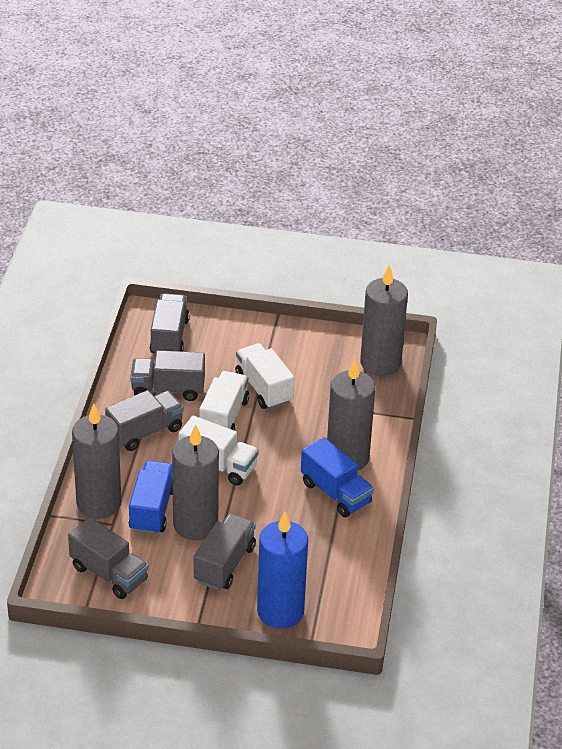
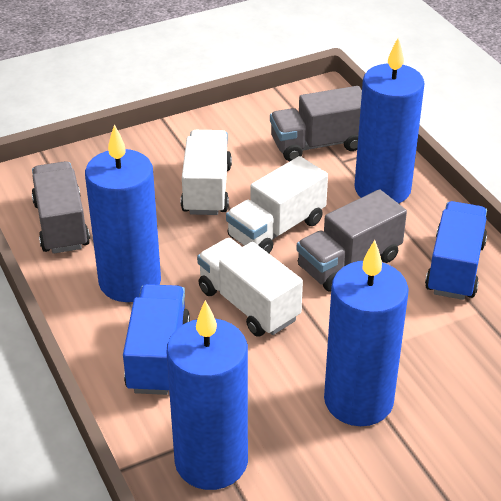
blue candle: [257,512,308,629] = 1 -> [85,124,161,302] [166,300,248,490] [324,240,409,426] [354,38,425,204] = 4
grey candle: [72,404,121,519] [172,424,219,540] [327,359,375,470] [360,265,408,376] = 4 -> none = 0
grey truck: [68,517,148,599] [105,390,184,451] [130,350,205,401] [150,293,190,355] [194,514,256,590] = 5 -> [32,161,90,254] [270,86,362,162] [296,189,407,292] = 3

